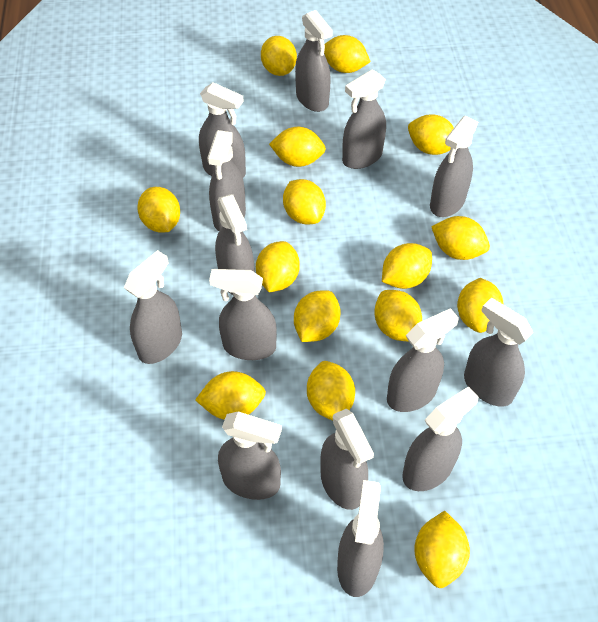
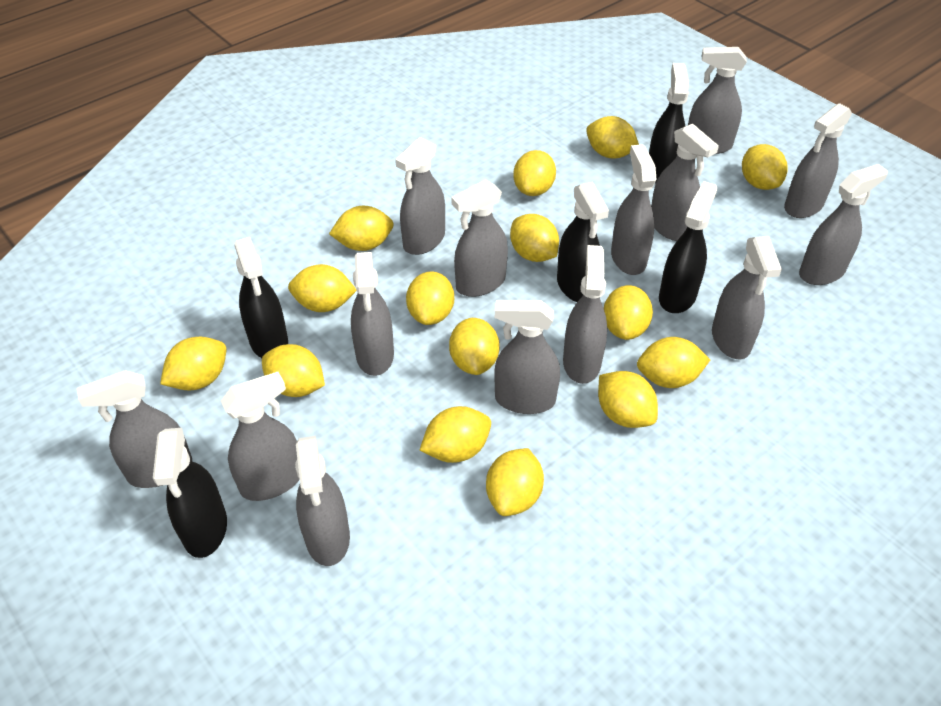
black spray bottle: none = 0 -> [153,428,227,558] [234,237,288,358] [557,182,609,302] [649,63,689,184] [659,181,717,313] = 5

